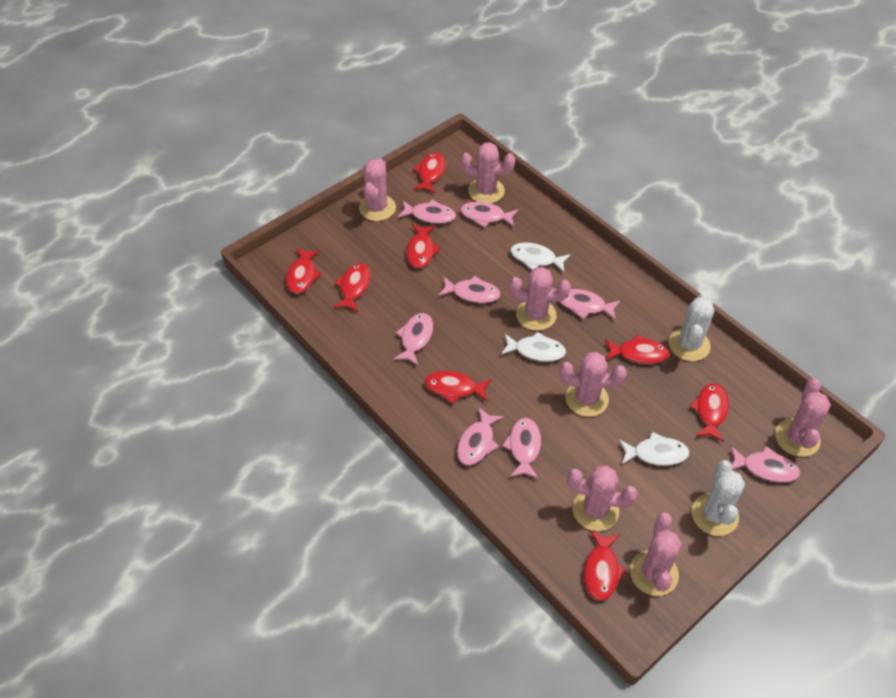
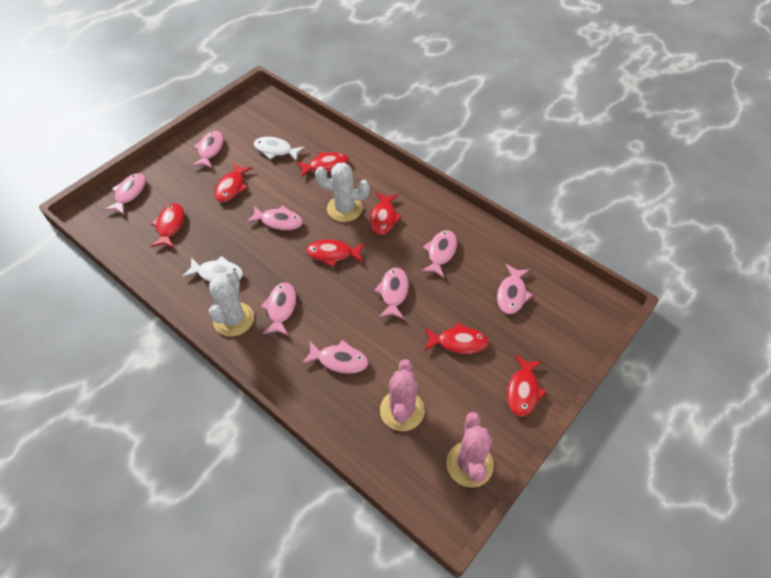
pink cactus: [359,158,396,221] [461,142,515,203] [509,267,571,331] [559,352,627,417] [567,465,638,531] [630,512,682,596] [775,379,831,457] = 7 -> [380,359,425,431] [446,412,494,488] = 2
red fish: [286,248,322,294] [333,263,370,312] [406,224,441,268] [413,153,446,193] [425,371,491,404] [584,530,627,601] [605,335,670,364] [690,383,729,442] = 8 -> [151,203,184,248] [214,163,252,202] [296,152,349,177] [306,239,365,267] [370,193,402,235] [424,322,489,354] [507,355,546,417] = 7
white fish: [501,332,566,362] [510,242,571,272] [619,432,690,466] = 3 -> [182,256,243,282] [254,137,305,161] = 2

